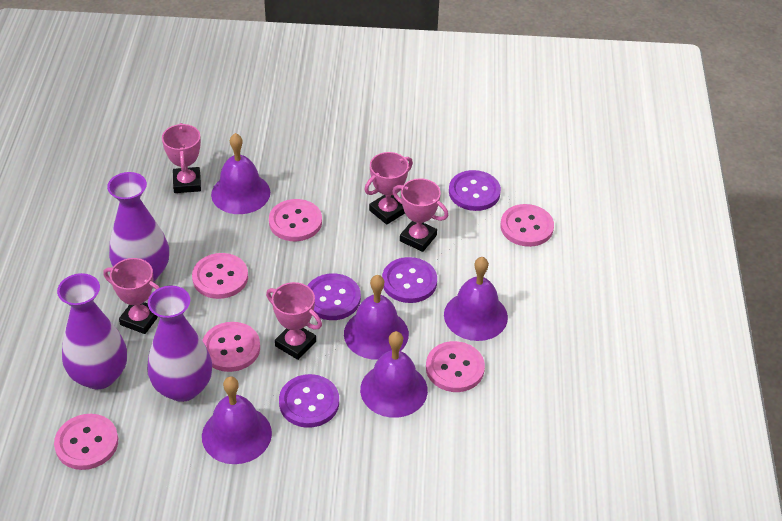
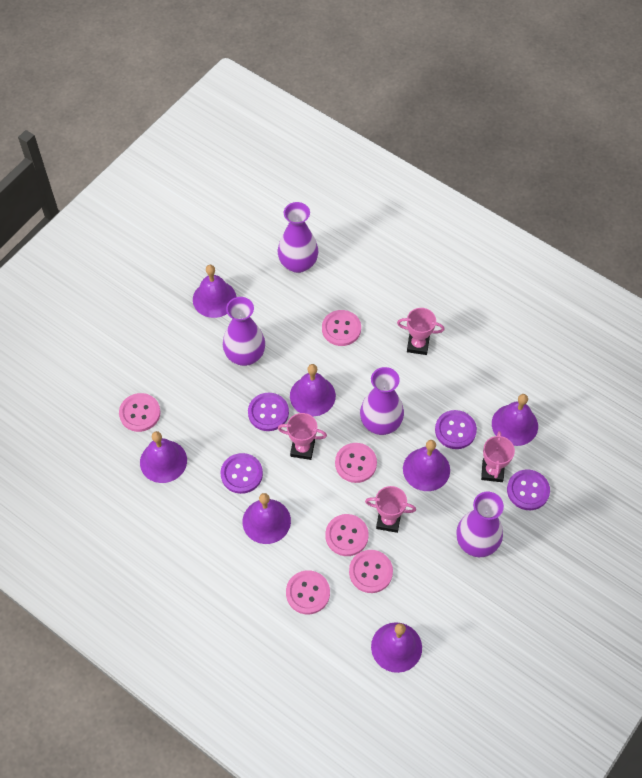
pink trophy: [104,258,160,334] [162,123,201,193] [266,282,322,360] [364,152,413,225] [392,178,448,252] = 5 -> [278,413,327,460] [365,486,416,533] [397,308,445,355] [481,431,515,482] = 4
purple bell: [202,377,272,464] [211,133,270,214] [344,275,409,360] [360,331,428,418] [444,257,508,341] = 5 -> [140,431,187,483] [193,265,236,318] [243,493,291,544] [290,364,336,416] [371,622,422,673] [403,440,450,491] [492,394,538,446] = 7
purple vase: [57,273,127,389] [107,172,169,282] [147,286,212,402] = 3 -> [223,297,265,366] [278,202,318,273] [360,367,404,435] [456,492,504,557] = 4

